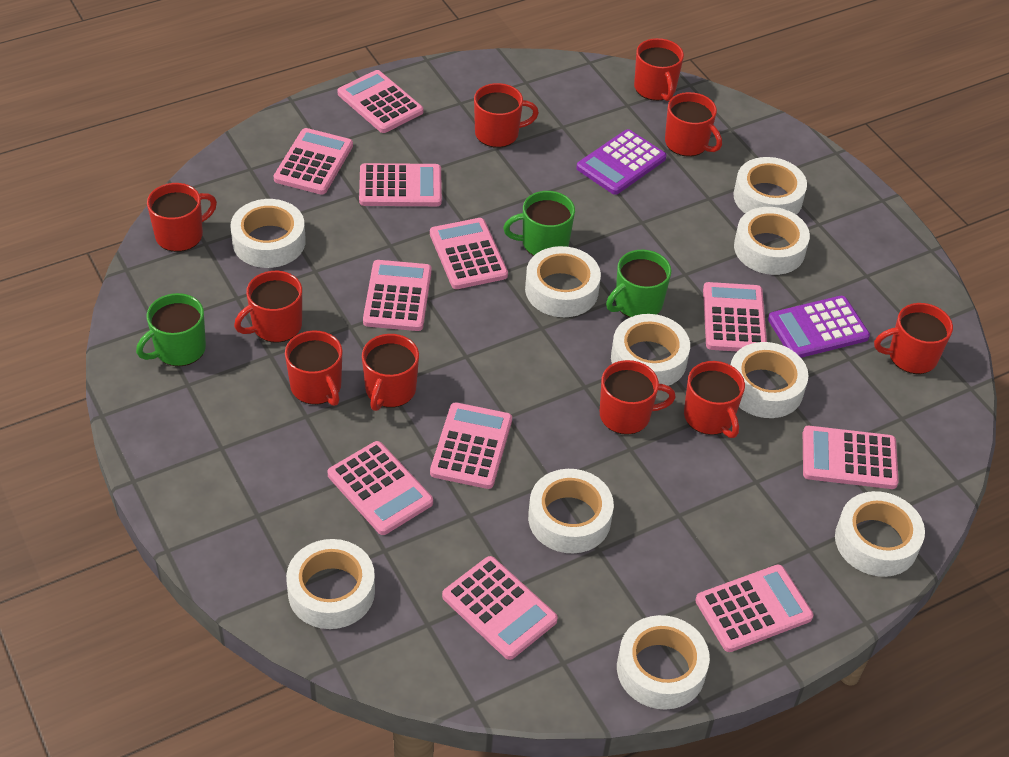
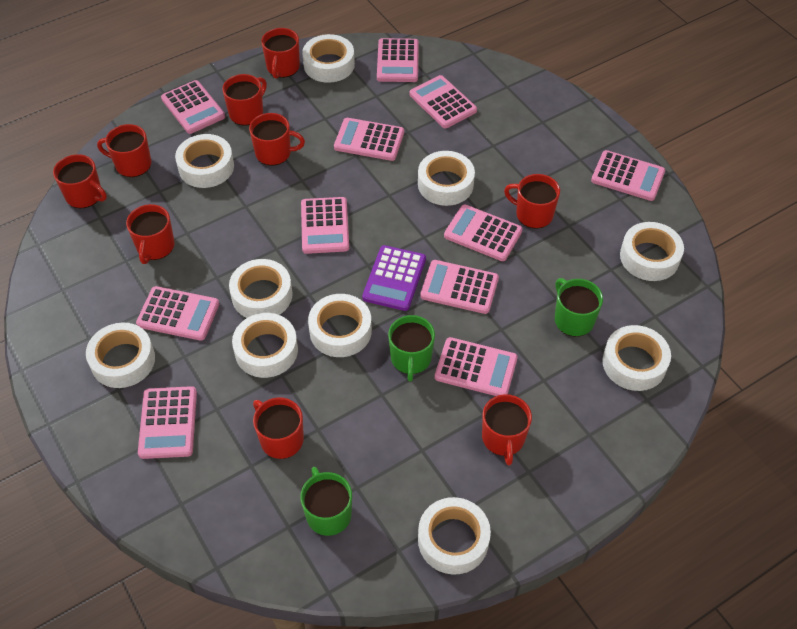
purple calculator: [576,129,667,195] [768,296,870,358] = 2 -> [362,245,426,311] = 1
red mug: [147,183,217,252] [234,271,302,343] [285,331,342,406] [362,334,419,411] [474,83,539,148] [600,360,676,435] [634,38,684,101] [665,92,722,157] [684,361,745,438] [874,303,953,374] = 10 -> [53,154,107,208] [97,124,151,177] [126,204,175,264] [222,74,267,125] [249,113,305,166] [253,397,304,459] [261,28,300,79] [482,394,532,465] [504,174,560,229] = 9

